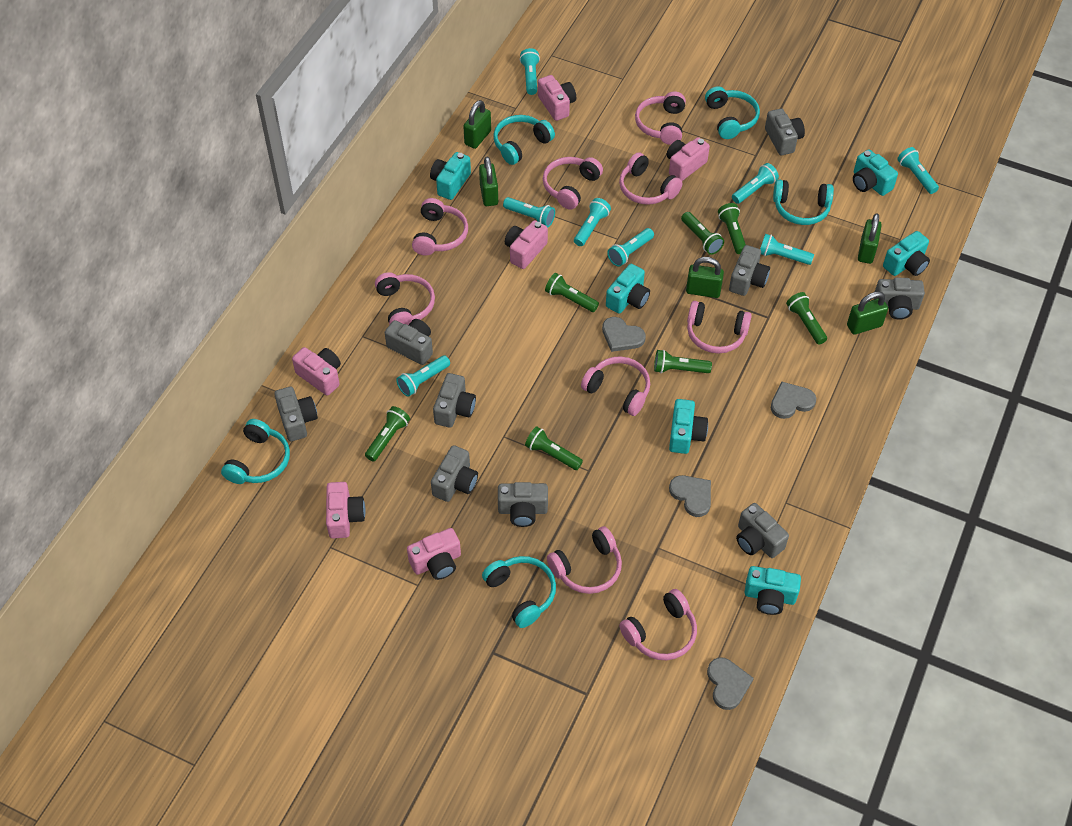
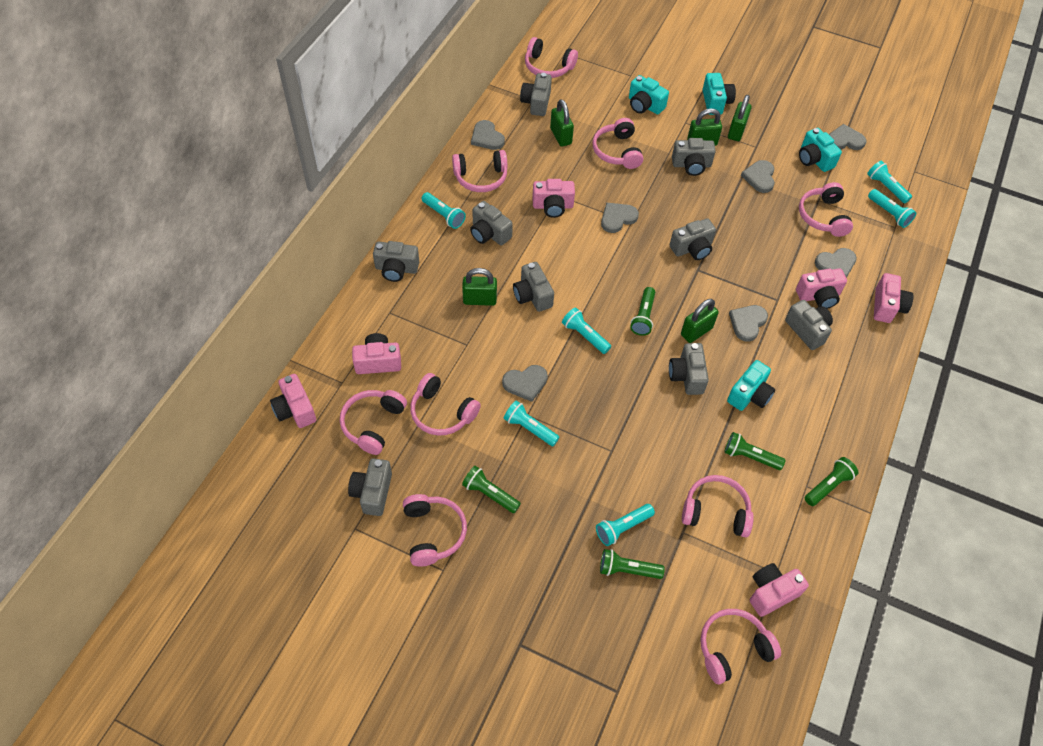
green flashlight: [365,406,410,462] [525,426,583,470] [545,273,599,312] [654,350,712,373] [681,212,724,255] [718,203,746,254] [786,292,827,345] = 7 -> [462,466,521,513] [600,549,665,579] [630,287,655,336] [724,432,785,470] [805,457,858,506] = 5
grey heart: [602,317,646,352] [669,475,711,517] [707,657,754,710] [771,382,816,419] = 4 -> [471,120,505,150] [502,365,548,402] [601,202,639,233] [729,305,768,342] [741,160,775,193] [815,248,857,278] [829,124,866,150] = 7
turquoise camera: [430,152,471,200] [606,264,650,314] [669,399,708,454] [745,566,801,615] [853,149,898,196] [883,231,930,276] = 6 -> [629,75,669,115] [702,73,736,115] [727,360,775,411] [799,128,842,172] = 4
turquoise flashlight: [396,355,450,397] [503,197,555,227] [520,48,540,95] [574,198,611,246] [607,228,654,267] [732,163,779,204] [760,234,814,265] [897,147,939,194] = 8 -> [421,192,466,229] [504,401,560,446] [562,307,611,354] [596,504,655,546] [867,160,912,203] [868,189,916,228] = 6
turquoise headphones: [221,419,290,484] [482,556,556,628] [493,115,555,165] [705,86,760,139] [773,179,834,225] = 5 -> none = 0

